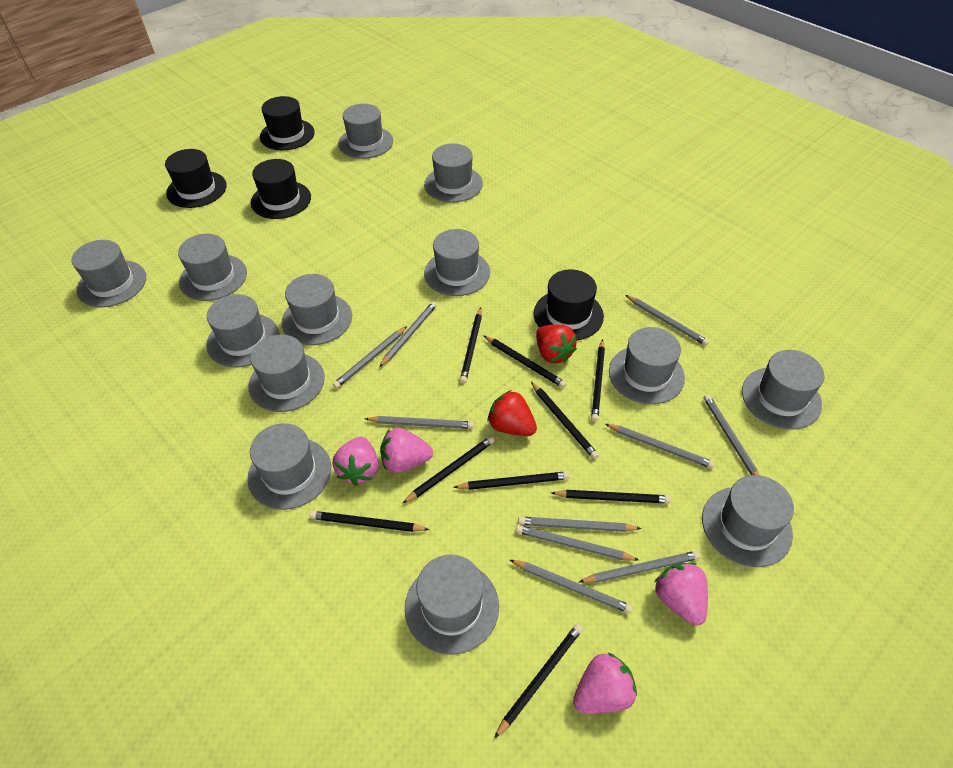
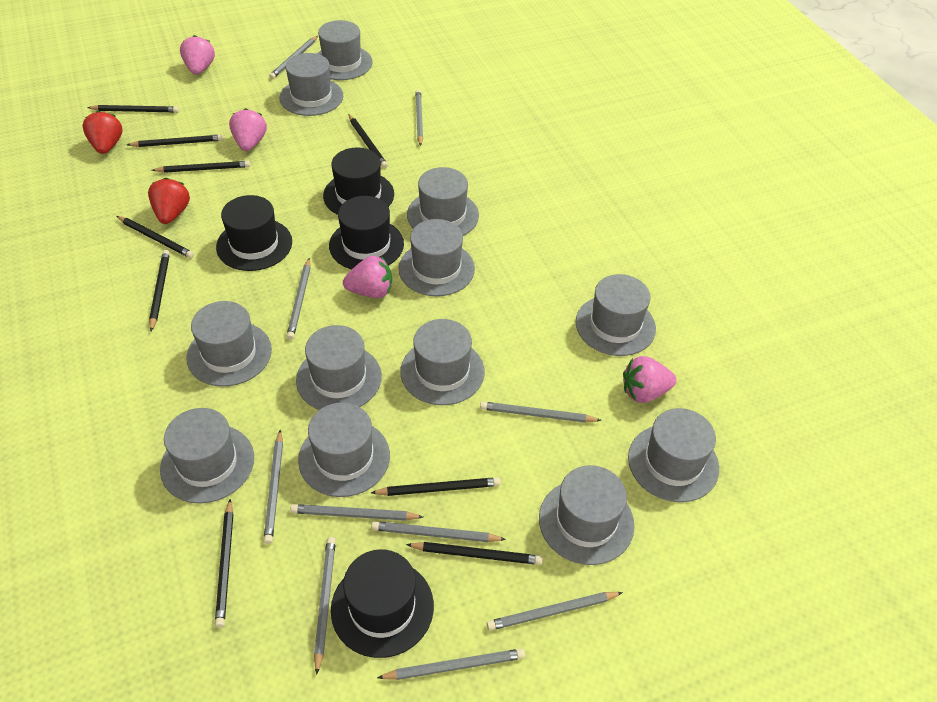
grey hat: [72,240,146,308] [178,234,247,301] [206,294,279,368] [247,423,331,510] [248,335,325,412] [282,274,352,345] [338,104,393,159] [405,555,499,655] [424,143,483,202] [424,229,490,296] [609,327,685,404] [702,475,794,567] [742,350,824,429] = 13 -> [160,408,254,504] [186,301,272,387] [280,53,343,116] [296,325,382,410] [298,402,390,497] [317,20,373,80] [398,219,475,296] [400,319,485,405] [407,167,479,236] [539,465,634,565] [576,274,656,356] [628,408,719,502] = 12

